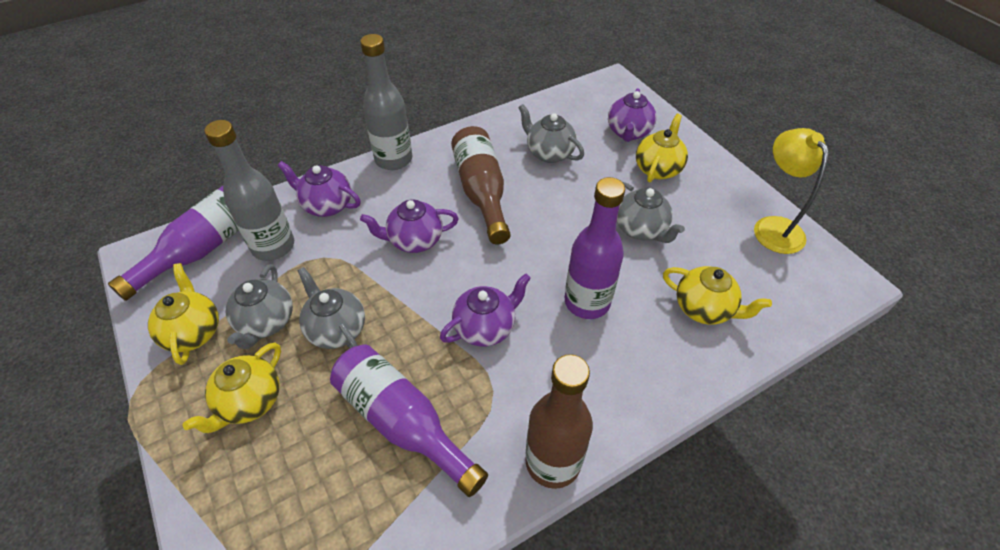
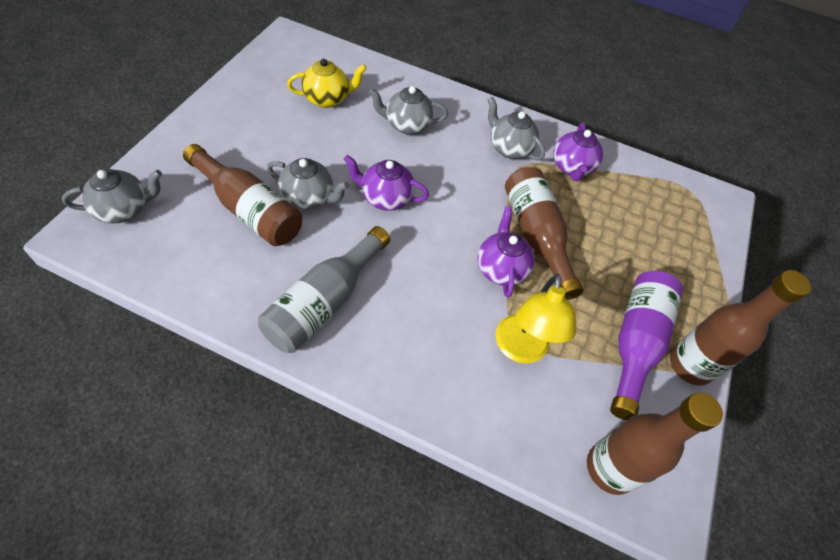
brown bottle: [451,126,511,244] [525,354,593,489] = 2 -> [183,144,302,246] [505,167,583,300] [587,392,723,495] [670,270,811,386] = 4
grey bottle: [204,120,294,261] [360,34,412,170] = 2 -> [258,226,391,353] = 1
purple bottle: [108,186,239,301] [330,345,488,497] [565,177,625,319] = 3 -> [610,271,683,420] = 1
purple teapot: [277,161,361,217] [360,199,459,253] [440,273,531,347] [608,88,656,142] = 4 -> [344,155,429,211] [478,206,535,298] [553,122,603,181] = 3
yellow teapot: [148,263,219,365] [183,343,281,433] [636,114,688,183] [663,266,772,325] = 4 -> [287,59,367,108] = 1

